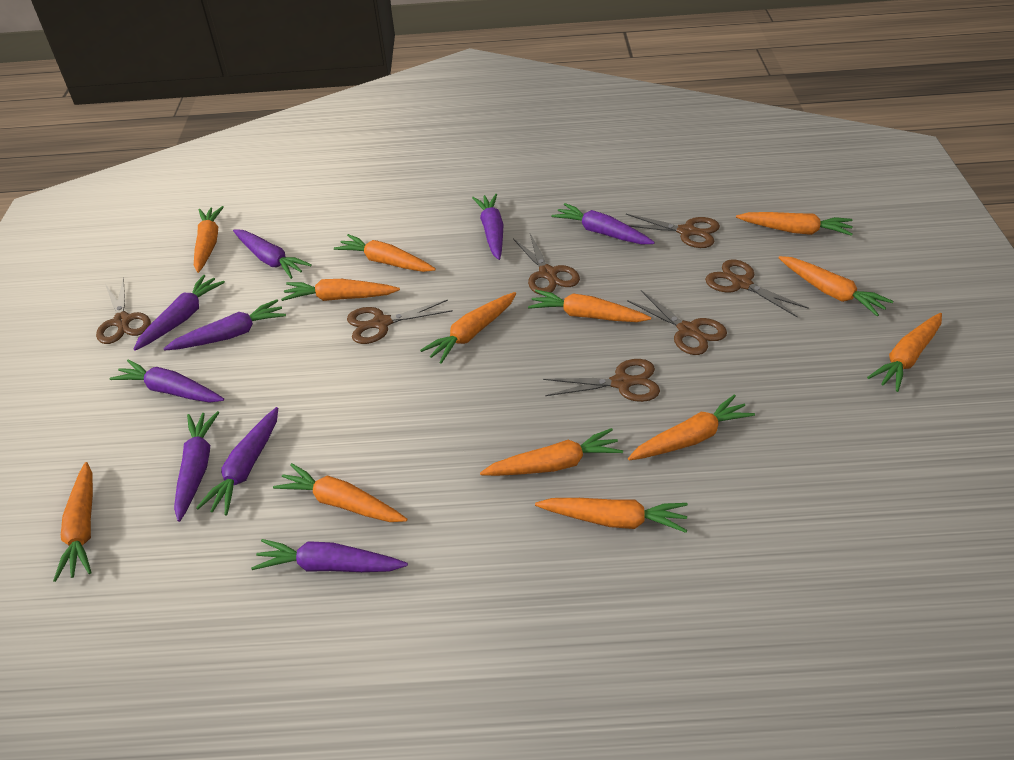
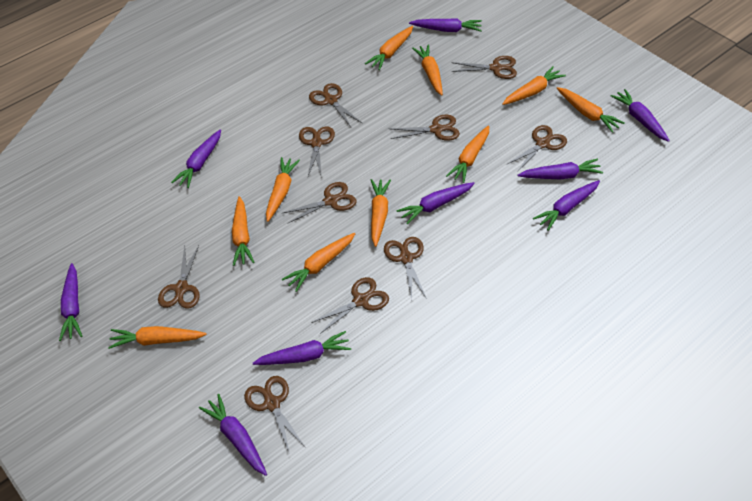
brown scissors: [96,277,151,344] [347,300,453,344] [513,234,580,295] [543,359,660,402] [626,214,720,248] [627,290,727,355] [705,260,809,318] = 7 -> [158,245,199,309] [244,376,306,454] [281,182,356,224] [299,126,335,178] [309,83,362,127] [311,277,389,334] [384,237,427,301] [391,114,460,141] [451,56,517,79] [506,125,567,172] = 10
orange carrot: [53,462,93,582] [194,206,224,273] [273,463,407,522] [281,279,400,301] [334,234,436,272] [420,292,516,364] [480,428,623,476] [528,290,651,322] [535,498,688,533] [628,394,755,460] [736,212,853,236] [779,256,893,317] [867,313,942,392] = 13 -> [108,326,207,349] [232,196,254,266] [266,157,300,222] [282,233,355,292] [365,26,413,70] [371,179,391,247] [412,44,443,96] [446,125,489,183] [503,66,566,105] [557,87,624,133] = 10

